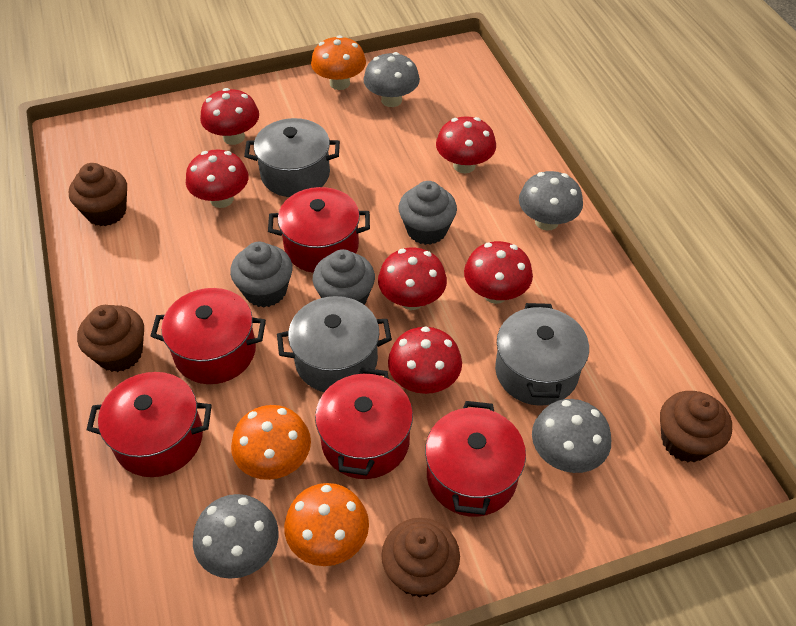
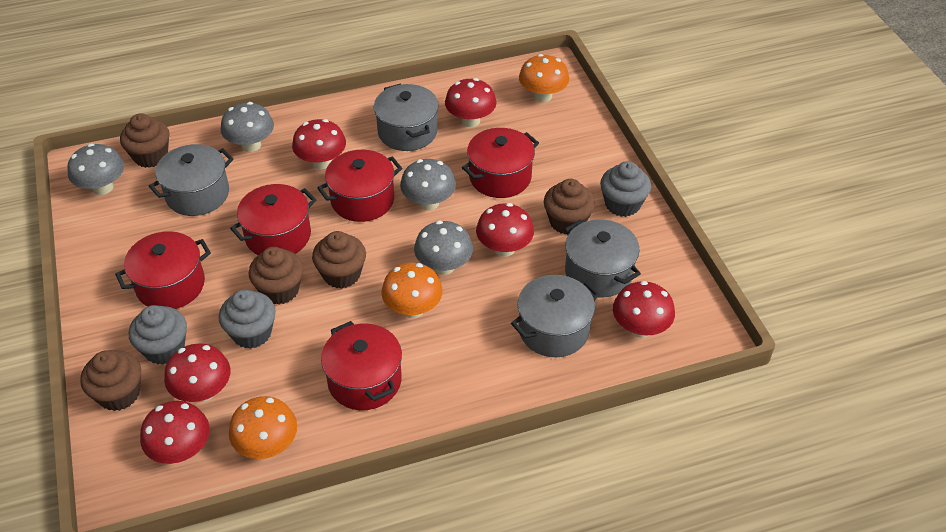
brown cupcake: [69,163,127,226] [77,305,144,372] [381,518,460,598] [660,391,732,462] = 4 -> [80,350,141,411] [120,114,169,168] [248,247,304,305] [312,231,366,289] [544,179,595,234] = 5
grey pot: [244,118,340,197] [277,296,392,392] [495,303,589,406] = 3 -> [149,144,234,216] [374,83,439,151] [511,275,600,357] [565,219,641,298] = 4

